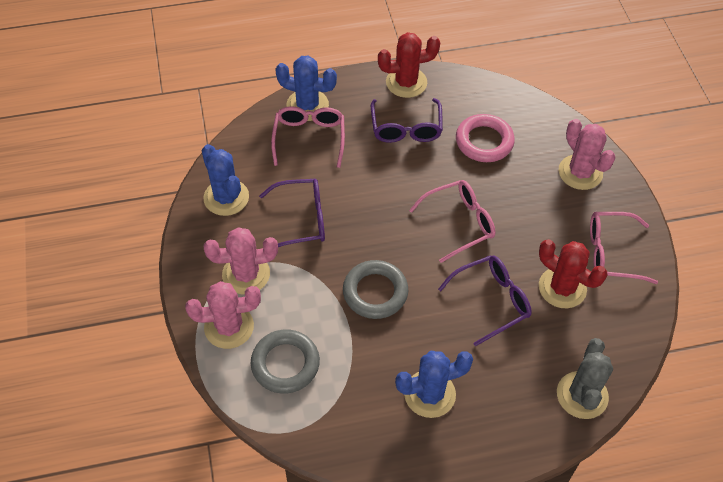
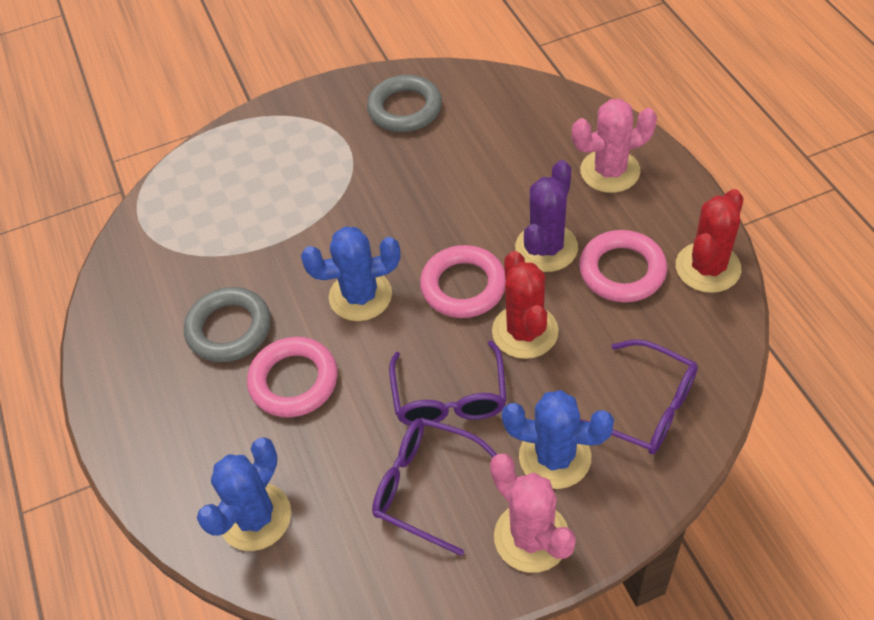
grey cactus: [557,338,613,419] = 1 -> none = 0
pink cactus: [185,281,261,349] [203,227,278,295] [559,119,616,190] = 3 -> [490,453,576,573] [572,99,657,193] = 2
pink glasses: [271,106,345,168] [409,180,496,263] [590,212,658,284] = 3 -> none = 0
pink ring: [456,114,515,162] = 1 -> [247,337,338,418] [420,245,506,318] [579,230,667,303] = 3
purple cactus: none = 0 -> [515,160,578,272] = 1

